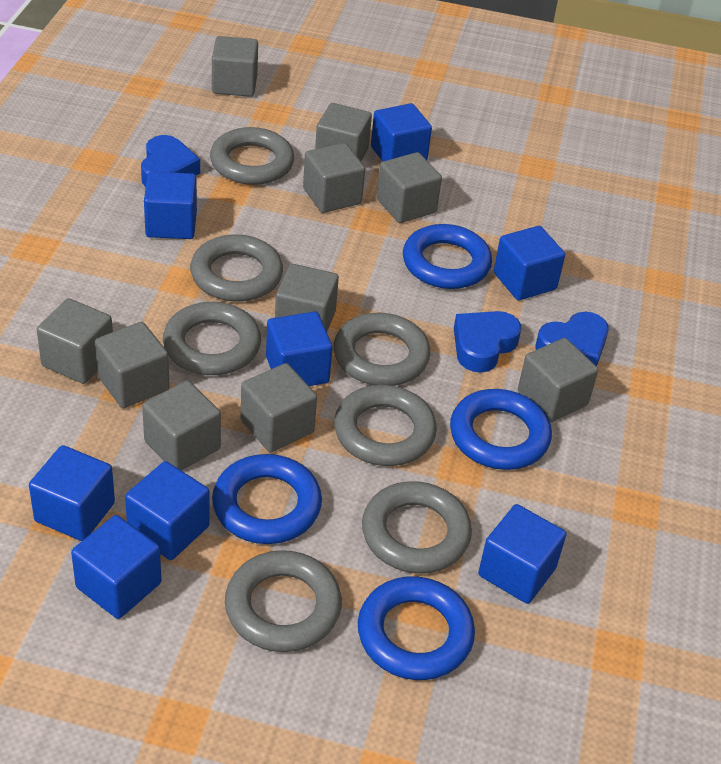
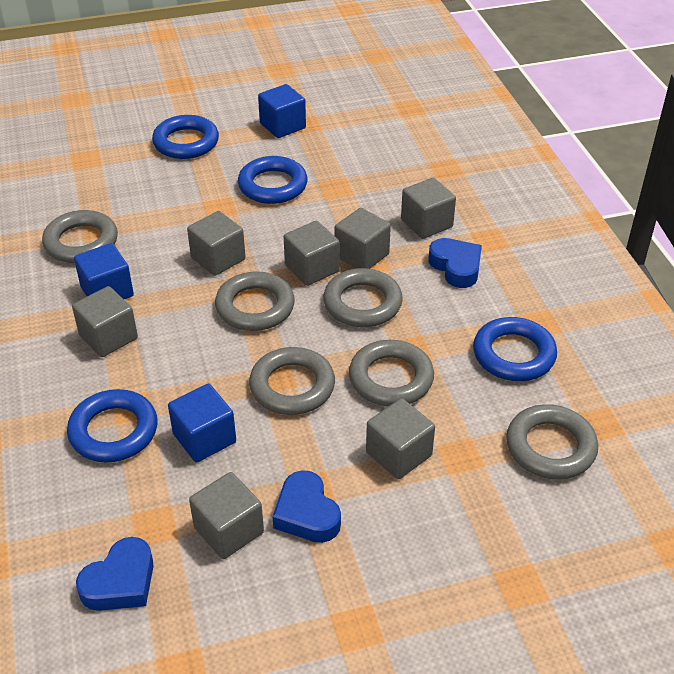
blue cube: [29,445,115,541] [71,515,161,619] [125,461,210,560] [144,172,197,239] [266,312,333,386] [371,103,432,162] [478,504,567,604] [494,226,565,300] = 8 -> [74,243,134,299] [168,384,236,463] [258,84,306,138] = 3
grey cube: [37,298,113,384] [95,322,169,408] [142,380,221,471] [212,36,258,97] [241,363,317,452] [275,264,339,331] [303,143,365,213] [315,103,372,161] [377,152,442,223] [518,338,598,423] = 10 -> [72,286,138,357] [187,211,245,276] [189,472,264,559] [284,221,340,286] [335,208,391,269] [366,398,435,479] [401,178,456,239] = 7
grey ring: [163,302,261,375] [190,234,283,302] [210,127,294,185] [225,550,342,652] [333,313,430,386] [334,385,437,466] [362,481,472,573] = 7 -> [42,210,118,263] [215,271,295,331] [249,347,335,415] [323,268,403,327] [349,340,434,406] [506,404,598,479] = 6

